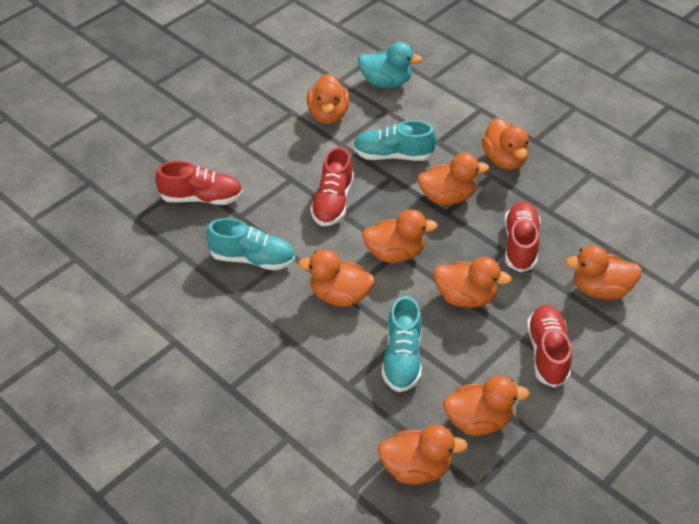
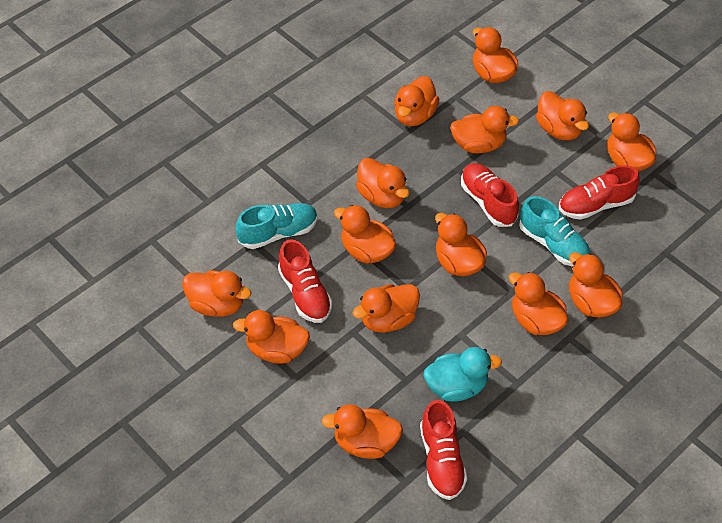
orange duck: [298,249,375,307] [307,74,349,124] [362,209,438,263] [378,425,468,485] [417,153,489,205] [433,257,512,308] [443,376,529,436] [482,118,529,170] [565,245,642,300] = 9 -> [182,270,251,317] [233,310,310,364] [321,404,403,459] [334,205,396,263] [352,284,420,333] [356,158,409,208] [394,76,439,126] [435,213,487,276] [450,106,519,153] [473,27,518,83] [509,272,568,335] [536,91,589,140] [569,252,623,318] [607,112,656,171] = 14
turquoise shoe: [206,218,295,270] [353,120,436,161] [382,296,422,392] = 3 -> [235,203,318,249] [519,196,590,266] = 2

